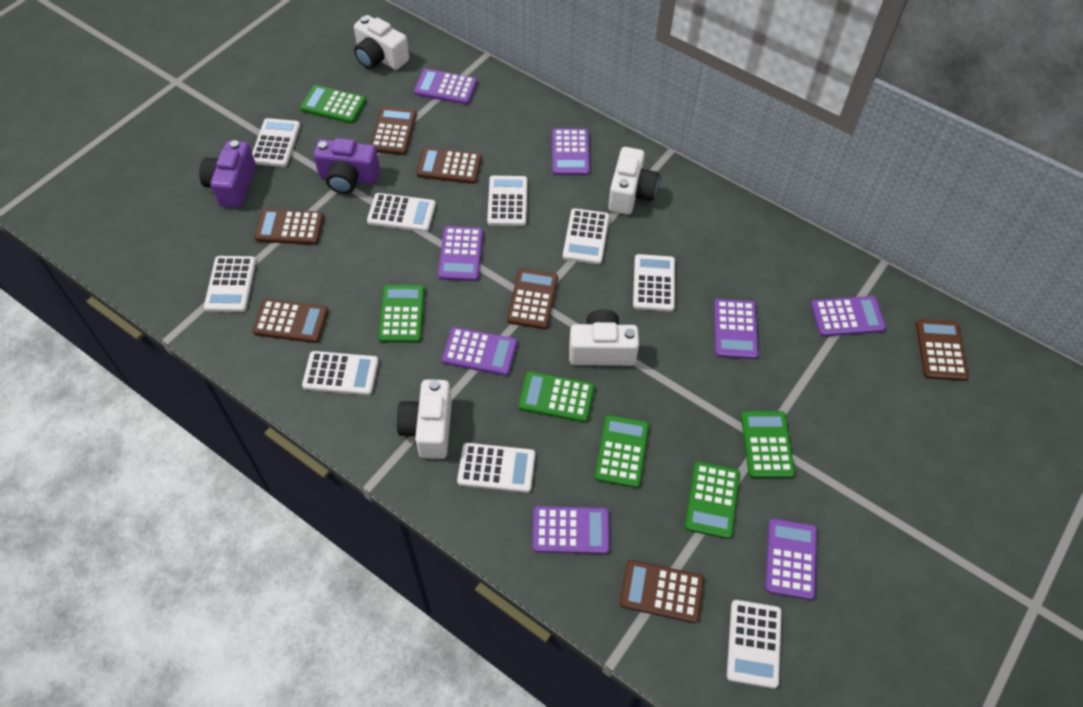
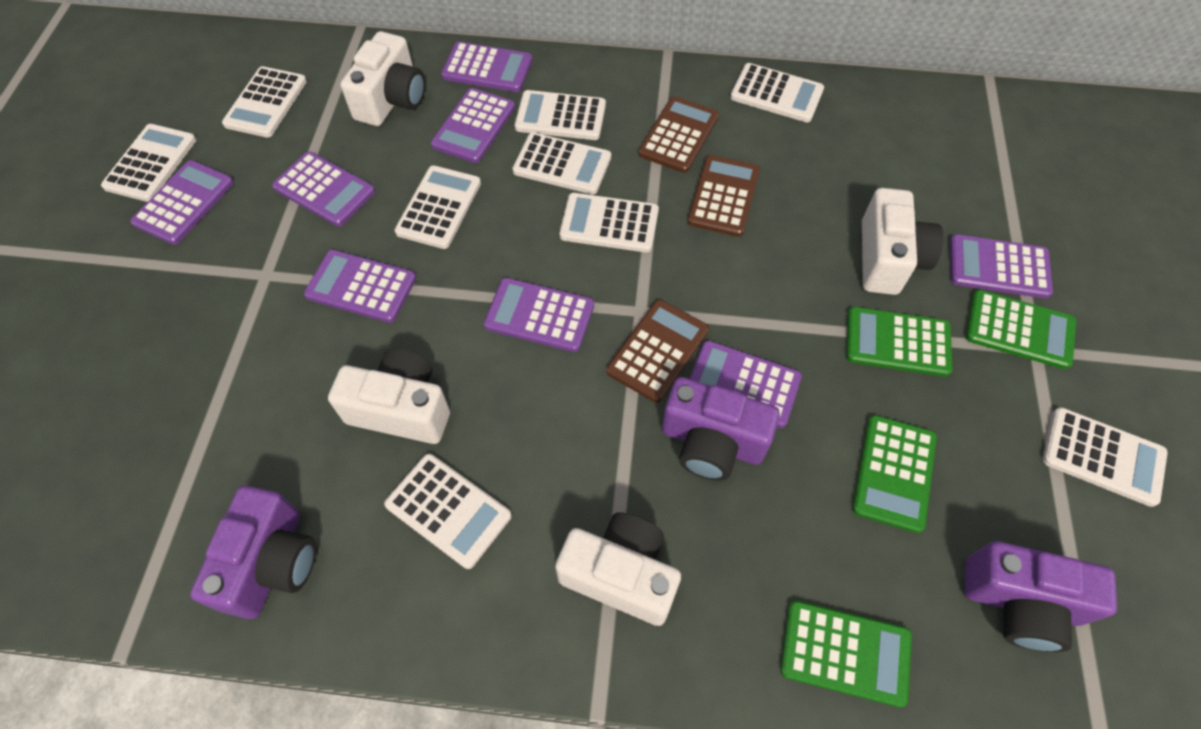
brown calculator: [252,299,328,343] [254,209,324,245] [370,107,417,155] [416,147,482,184] [507,268,558,329] [620,560,704,623] [916,319,969,381] = 7 -> [607,300,709,403] [638,96,719,173] [687,155,760,237] = 3
green calculator: [300,85,366,124] [378,285,425,343] [518,371,594,422] [595,415,649,488] [685,461,740,539] [741,411,795,478] = 6 -> [780,601,912,707] [846,307,953,377] [853,415,937,533] [966,290,1076,369] = 4
purple camera: [199,140,256,208] [313,138,380,194] = 2 -> [190,486,316,619] [662,377,780,481] [965,541,1117,652] = 3

